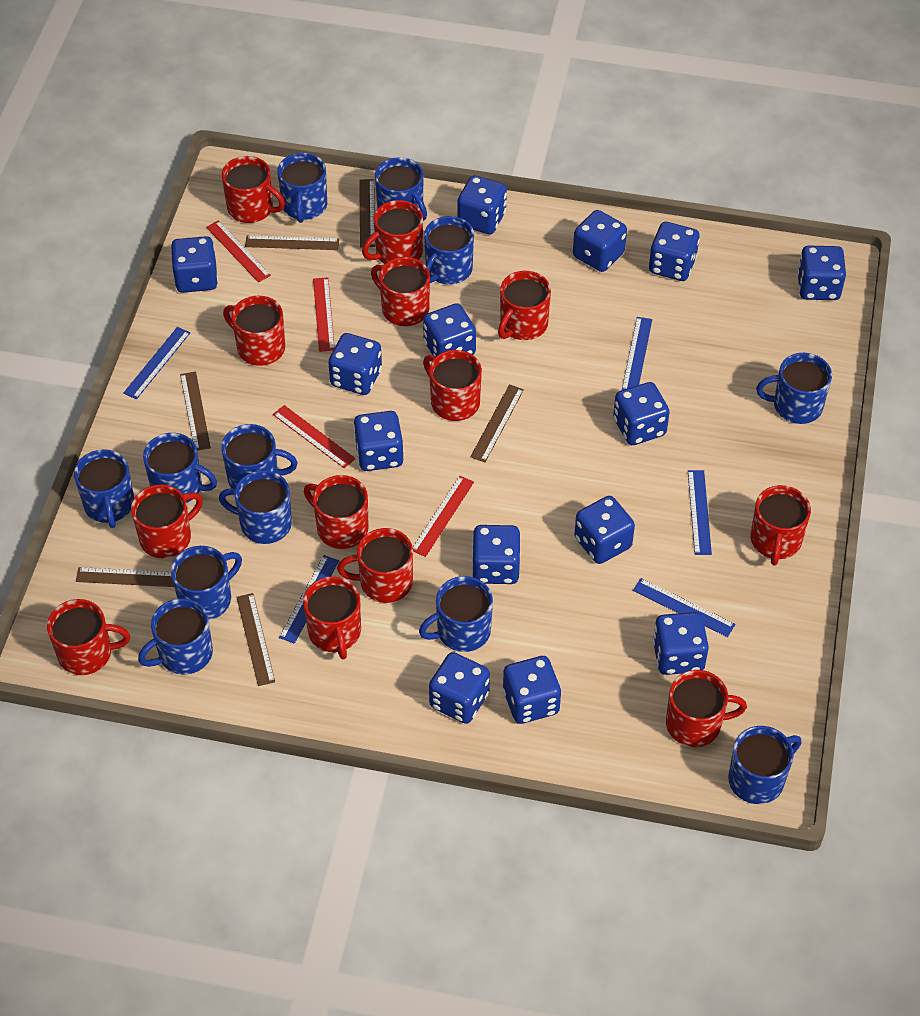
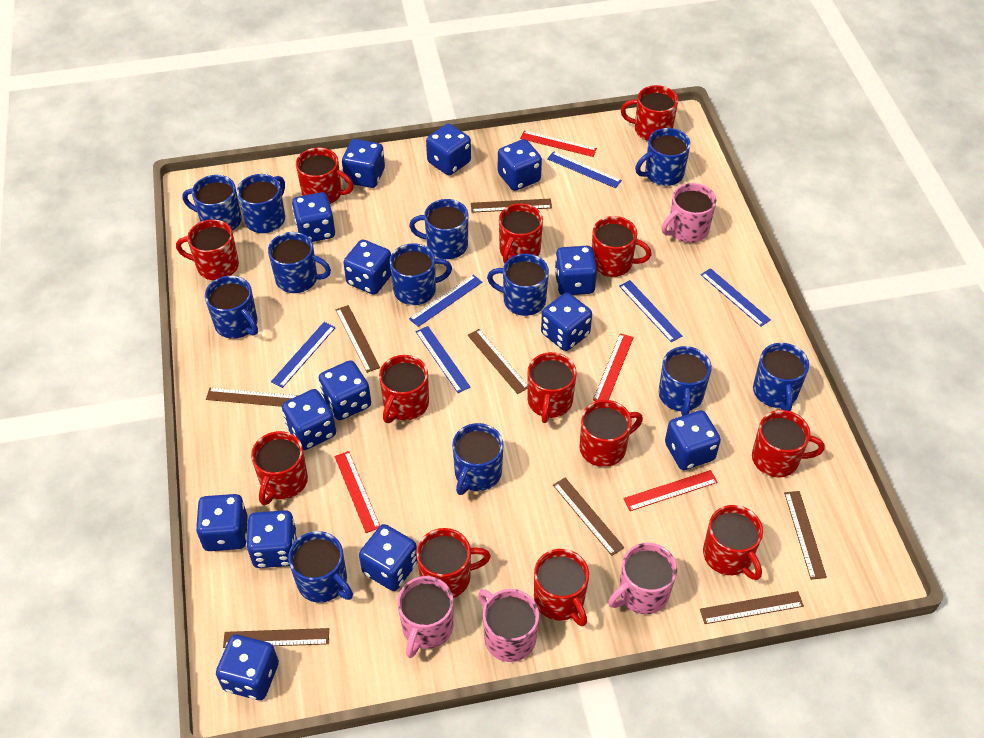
blue ruler: [123,327,190,399] [279,555,339,644] [622,317,652,390] [633,578,735,637] [688,470,712,555] = 5 -> [271,322,336,388] [409,275,482,327] [416,326,471,393] [547,151,622,188] [619,280,682,342] [701,268,771,327] = 6
brown ruler: [76,567,174,587] [180,371,211,451] [236,593,275,686] [245,235,339,250] [359,179,375,247] [470,384,524,462] = 6 -> [206,388,299,407] [223,628,329,648] [336,305,380,373] [467,329,528,394] [471,199,552,213] [553,478,625,556] [700,591,804,624] [784,491,827,580] = 8
pink mug: none = 0 -> [397,576,454,658] [478,589,539,662] [608,543,677,614] [662,183,716,243] = 4

